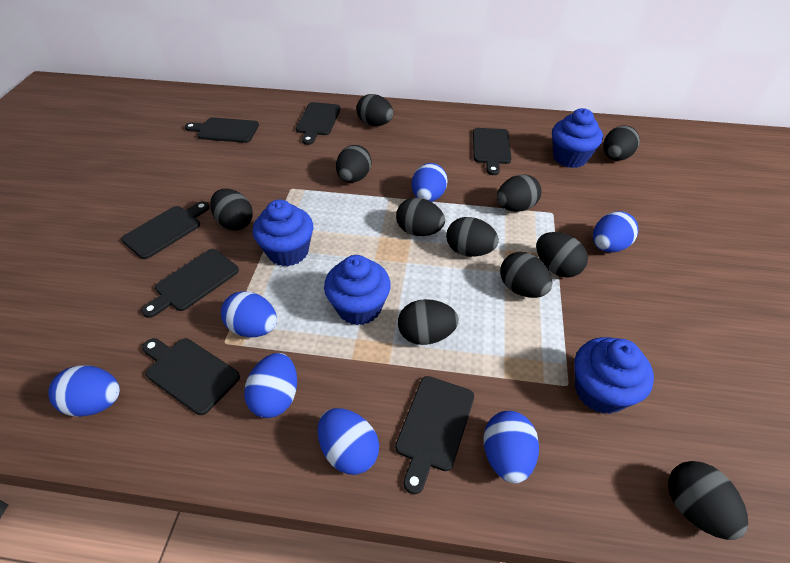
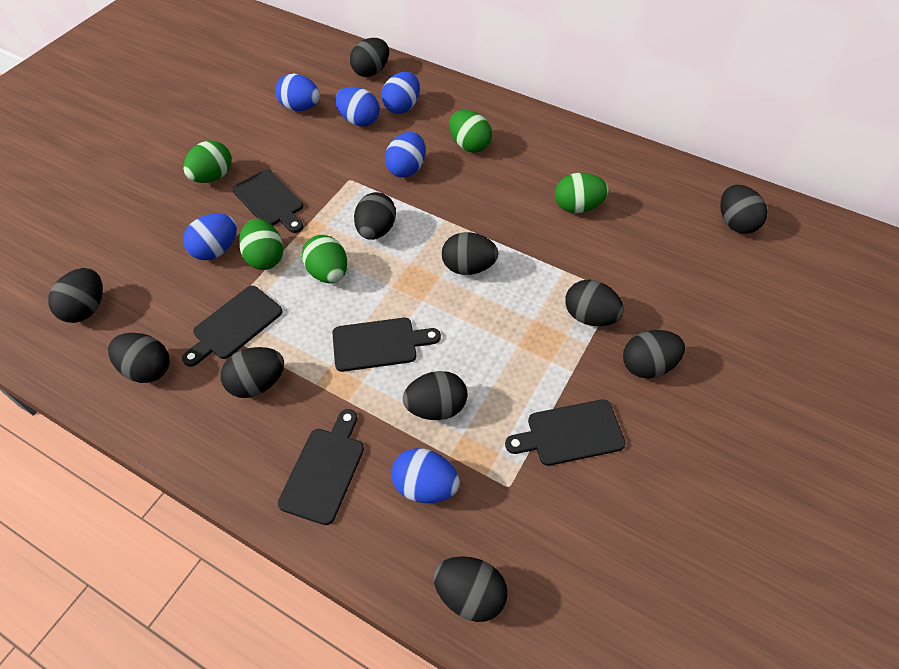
black cutting board: [122,201,210,259] [142,249,239,318] [142,338,240,415] [185,117,259,143] [296,102,341,145] [395,376,474,494] [473,128,511,175] = 7 -> [182,286,283,367] [232,170,303,233] [278,409,364,525] [332,318,441,372] [505,399,626,466] = 5
blue cupcake: [253,200,313,266] [324,255,391,325] [552,108,603,168] [574,337,654,414] = 4 -> none = 0
blue egg: [48,365,120,417] [221,291,277,337] [244,353,297,418] [317,408,379,475] [412,163,448,202] [483,411,539,483] [593,211,639,253] = 7 -> [183,213,237,260] [275,73,320,111] [335,87,380,126] [381,72,420,114] [385,132,425,177] [391,448,460,503] = 6
green egg: none = 0 -> [183,141,232,183] [239,219,283,270] [302,235,347,283] [449,110,492,153] [555,173,608,213] = 5

